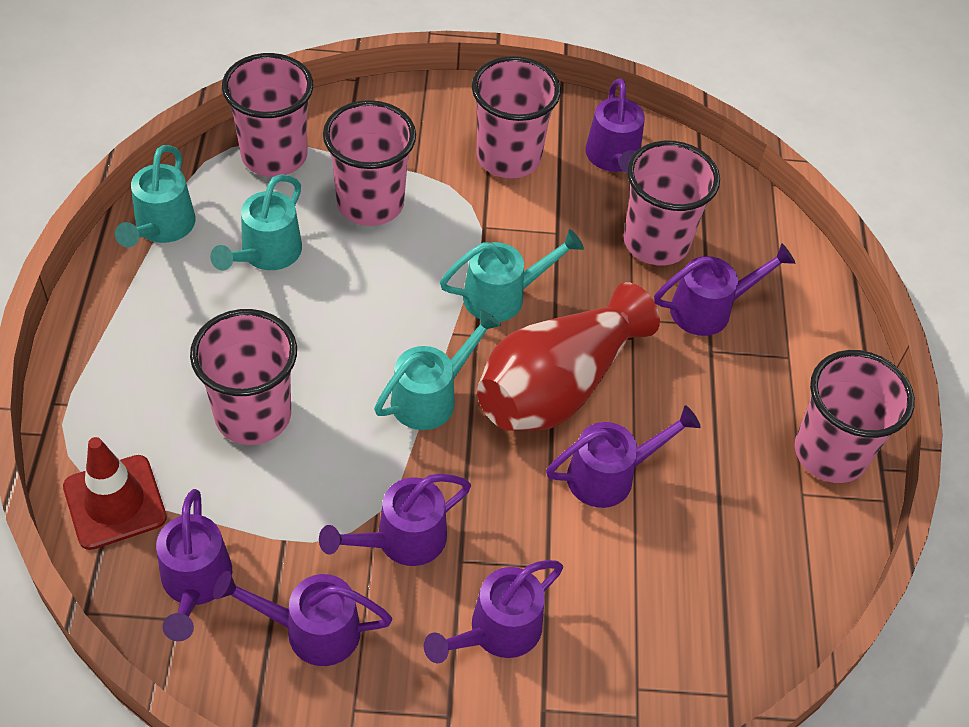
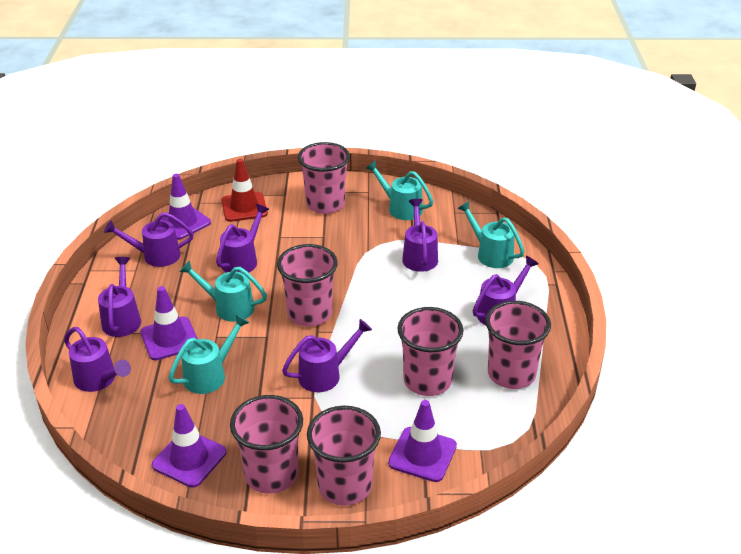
purple traffic cone: none = 0 -> [140,286,198,360] [152,404,226,488] [155,174,211,240] [388,400,457,482] = 4
red vase: [477,282,660,431] = 1 -> none = 0

